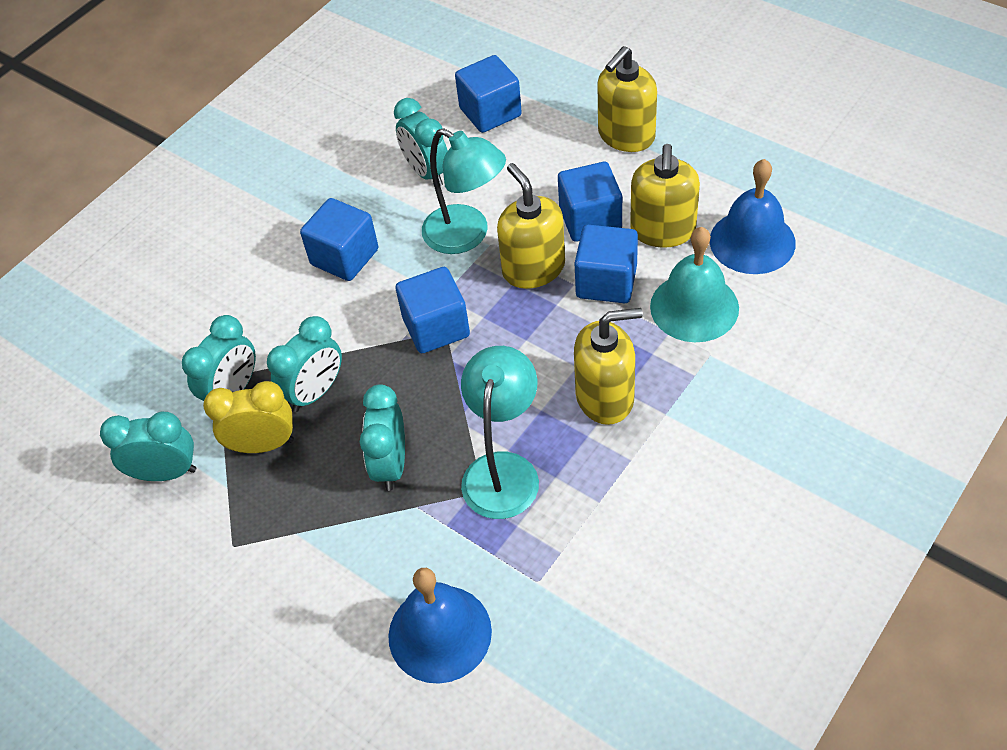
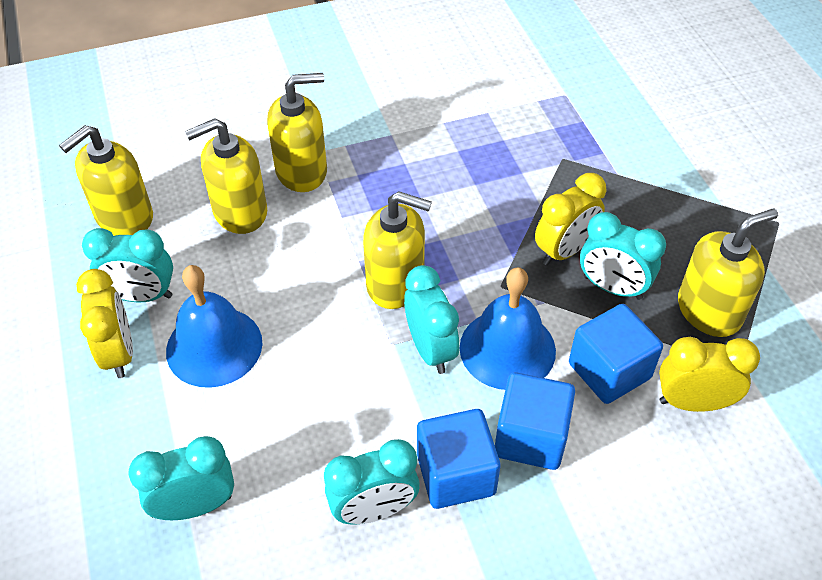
blue cube: [300,198,378,281] [396,267,470,353] [455,55,522,133] [558,162,622,242] [575,225,638,303] = 5 -> [417,409,500,509] [495,372,575,470] [569,304,663,404] = 3
turquoise bell: [650,227,739,342] = 1 -> none = 0
turquoise lamp: [422,128,506,254] [461,346,539,519] = 2 -> none = 0
yellow clock: [203,381,294,453] = 1 -> [76,269,133,378] [535,173,606,266] [659,337,760,412] = 3
yellow soap dispenser: [497,163,565,289] [574,308,643,425] [597,46,657,152] [630,144,700,248] = 4 -> [59,125,153,236] [185,118,267,234] [267,73,327,192] [363,191,432,309] [678,208,778,337] = 5

